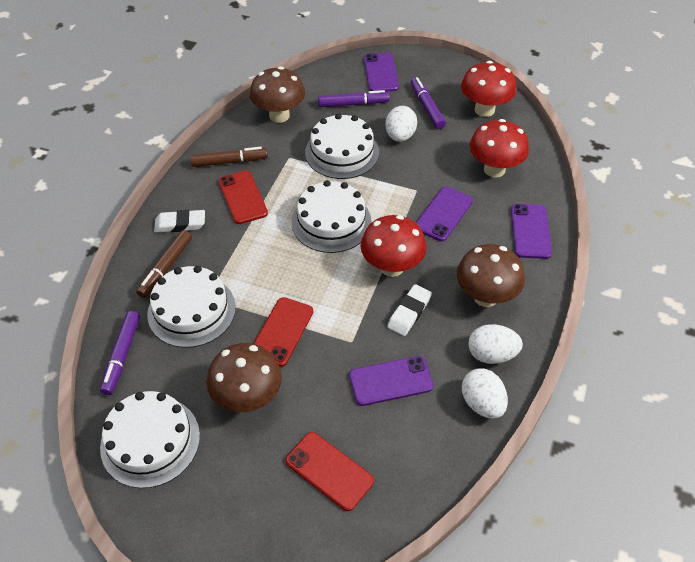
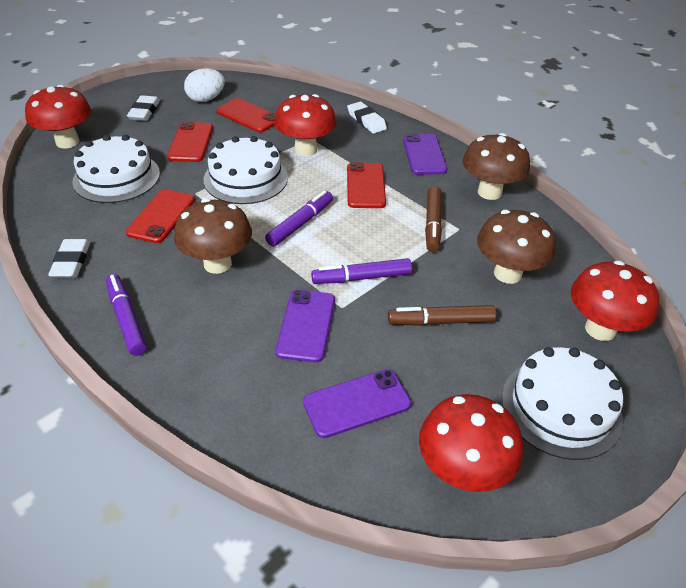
purple phone: [349,356,434,406] [364,53,399,92] [416,186,473,241] [511,204,552,259] = 4 -> [275,290,335,363] [303,369,411,438] [403,134,447,175] = 3
red mushroom: [361,215,426,277] [461,61,517,117] [470,119,529,178] = 3 -> [25,85,91,148] [274,94,336,156] [419,394,523,492] [571,261,659,341] = 4
red phone: [218,171,268,224] [253,297,313,367] [285,432,374,511] = 3 -> [126,189,195,243] [167,122,213,162] [217,98,276,133] [347,162,386,208] = 4
white cake: [100,391,200,488] [147,266,236,348] [291,180,371,253] [305,113,379,179] = 4 -> [72,135,160,203] [204,136,288,204] [502,347,623,460] = 3
white egg: [386,106,417,142] [462,368,508,419] [468,324,523,364] = 3 -> [184,68,225,102] = 1
white eraser: [154,210,205,232] [387,284,432,336] = 2 -> [48,239,90,278] [127,95,160,121] [347,102,387,134] = 3

